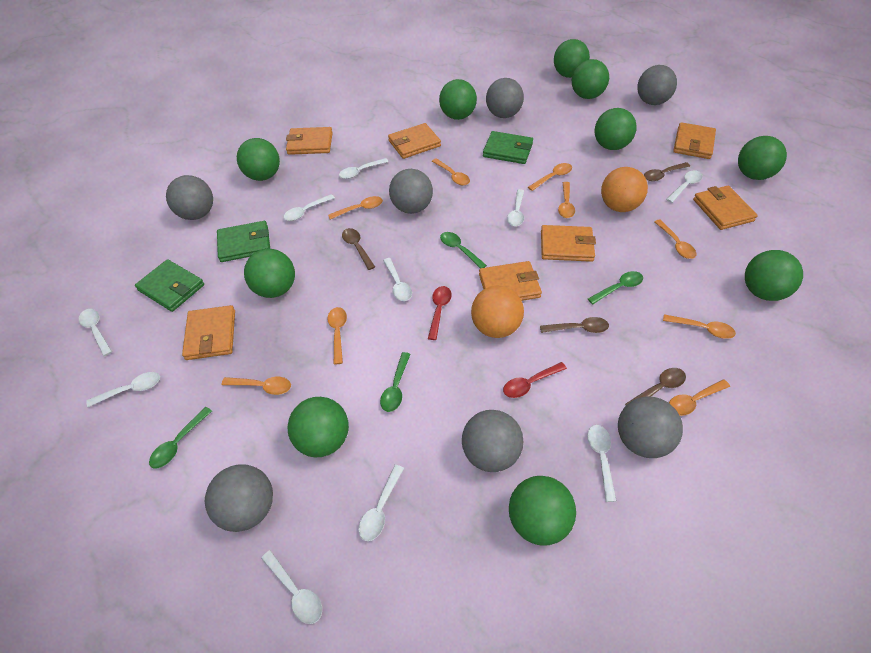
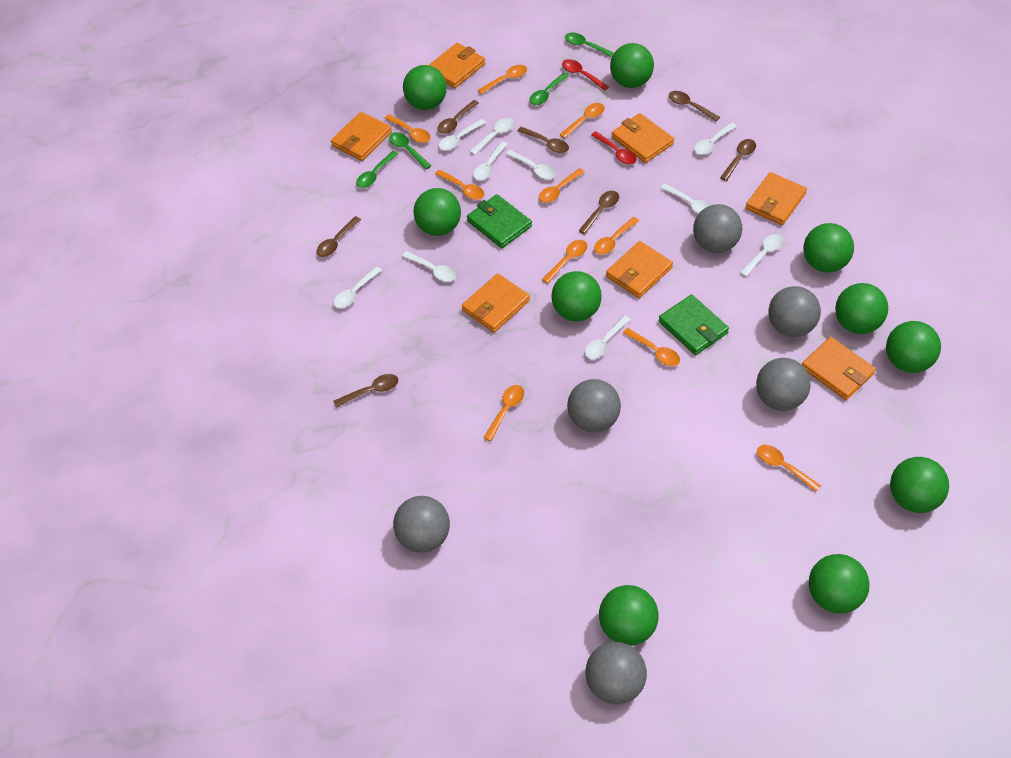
brown spoon: [342,228,375,270] [540,317,609,333] [625,368,686,405] [644,162,690,181] = 4 -> [317,216,361,257] [333,374,398,408] [437,100,479,134] [517,127,569,153] [579,191,619,234] [669,91,720,122] [720,139,756,181] = 7
green wallet: [135,259,204,312] [217,221,270,262] [483,131,533,164] = 3 -> [467,194,532,248] [659,294,729,355] = 2
grey ball: [166,175,213,220] [205,464,273,532] [389,169,433,214] [462,410,523,472] [486,78,524,118] [618,397,683,458] [637,65,677,105] = 7 -> [393,496,450,553] [567,379,621,432] [586,642,647,704] [693,204,742,253] [756,358,810,411] [769,286,821,337] = 6
orange ball: [471,286,524,338] [601,167,648,212] = 2 -> none = 0
orange spoon: [222,377,291,395] [327,307,347,364] [328,196,383,219] [432,158,470,186] [528,163,572,191] [558,182,575,218] [654,219,696,259] [663,314,736,339] [669,379,730,416] = 9 -> [384,114,431,143] [435,170,484,200] [478,65,527,94] [483,385,524,441] [539,168,585,203] [542,240,587,284] [559,103,605,139] [594,217,639,254] [623,328,680,366] [757,445,821,492] = 10

